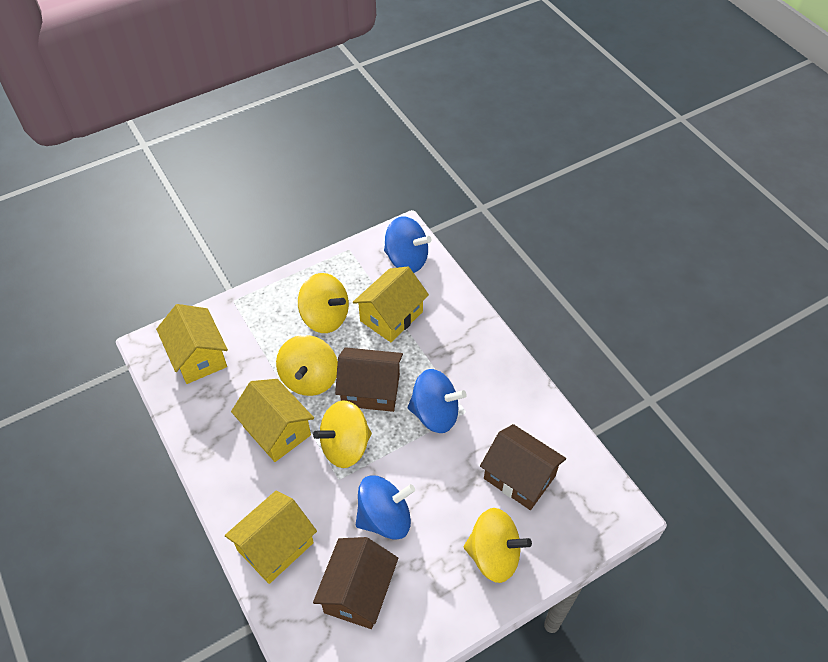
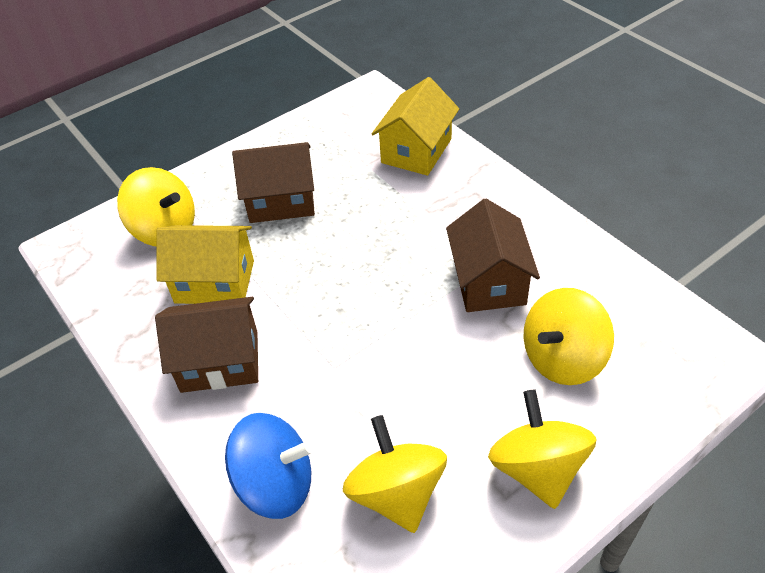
blue spinning top: [356,475,415,539] [384,216,432,273] [408,369,467,433] = 3 -> [225,413,314,519] = 1
yellow house: [156,304,228,384] [225,491,317,584] [231,379,314,462] [353,266,429,342] = 4 -> [156,225,254,304] [372,77,459,176] = 2

